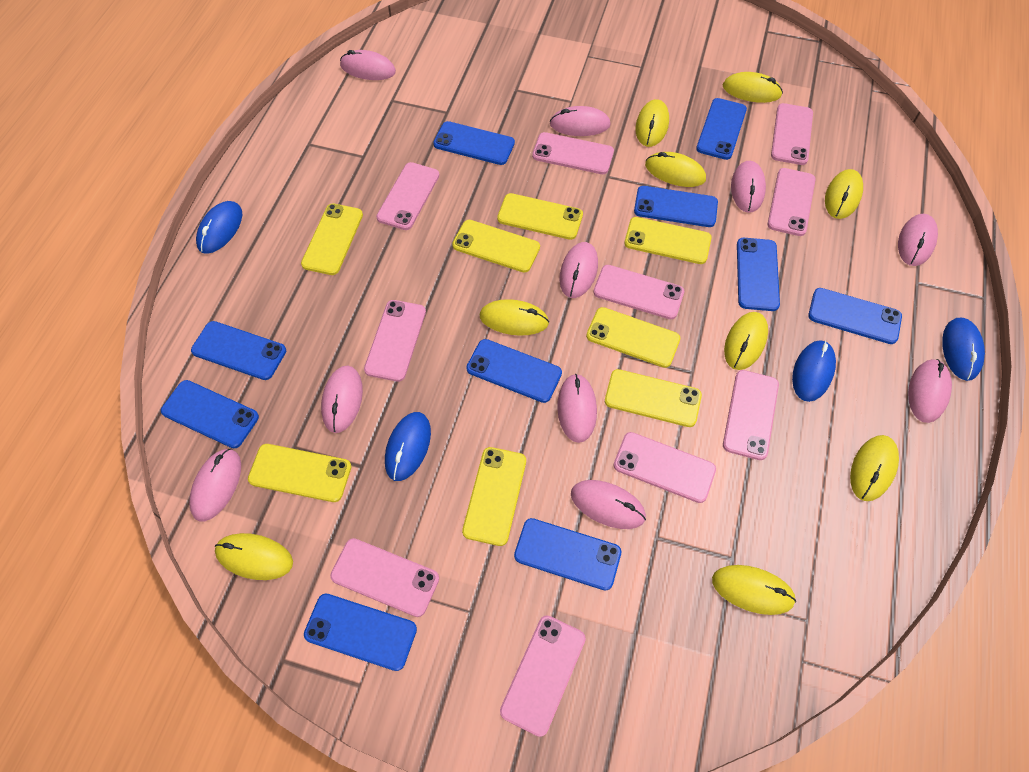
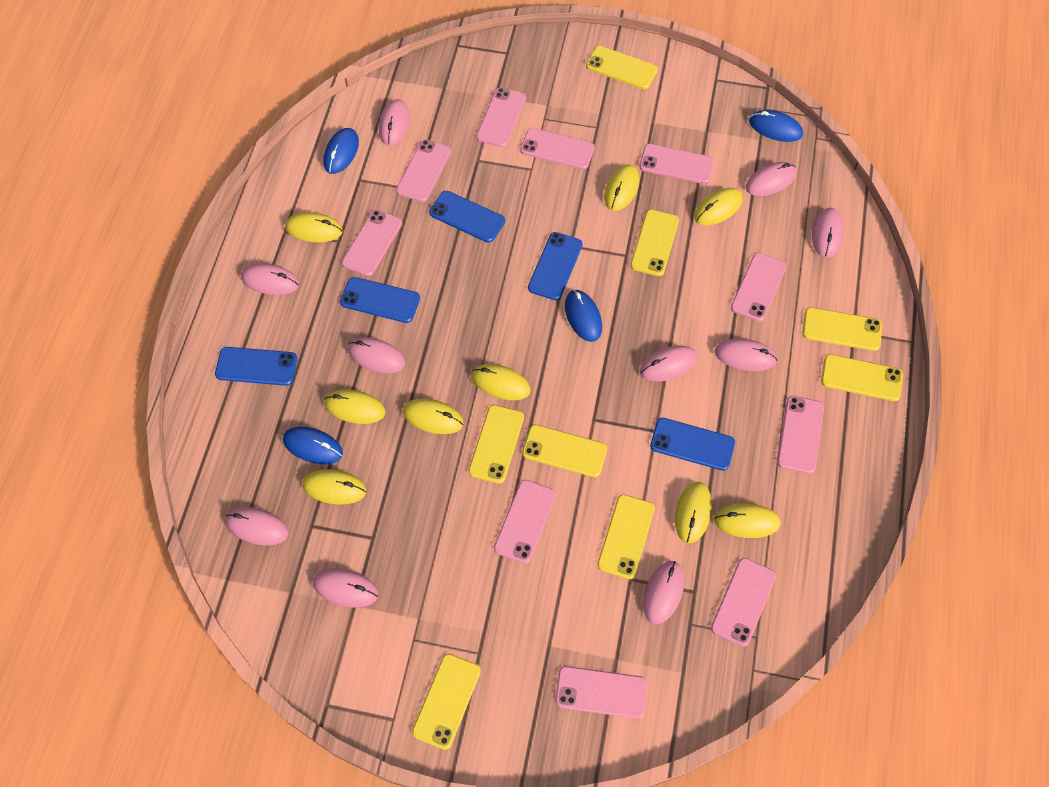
blue phone: [161,380,259,448] [191,321,286,380] [304,594,417,671] [433,121,515,165] [466,339,562,403] [514,518,621,591] [634,186,718,227] [696,98,747,160] [737,238,780,311] [808,288,902,344] = 10 -> [215,347,297,386] [340,277,420,323] [429,191,505,243] [528,232,583,300] [650,418,735,471] = 5

